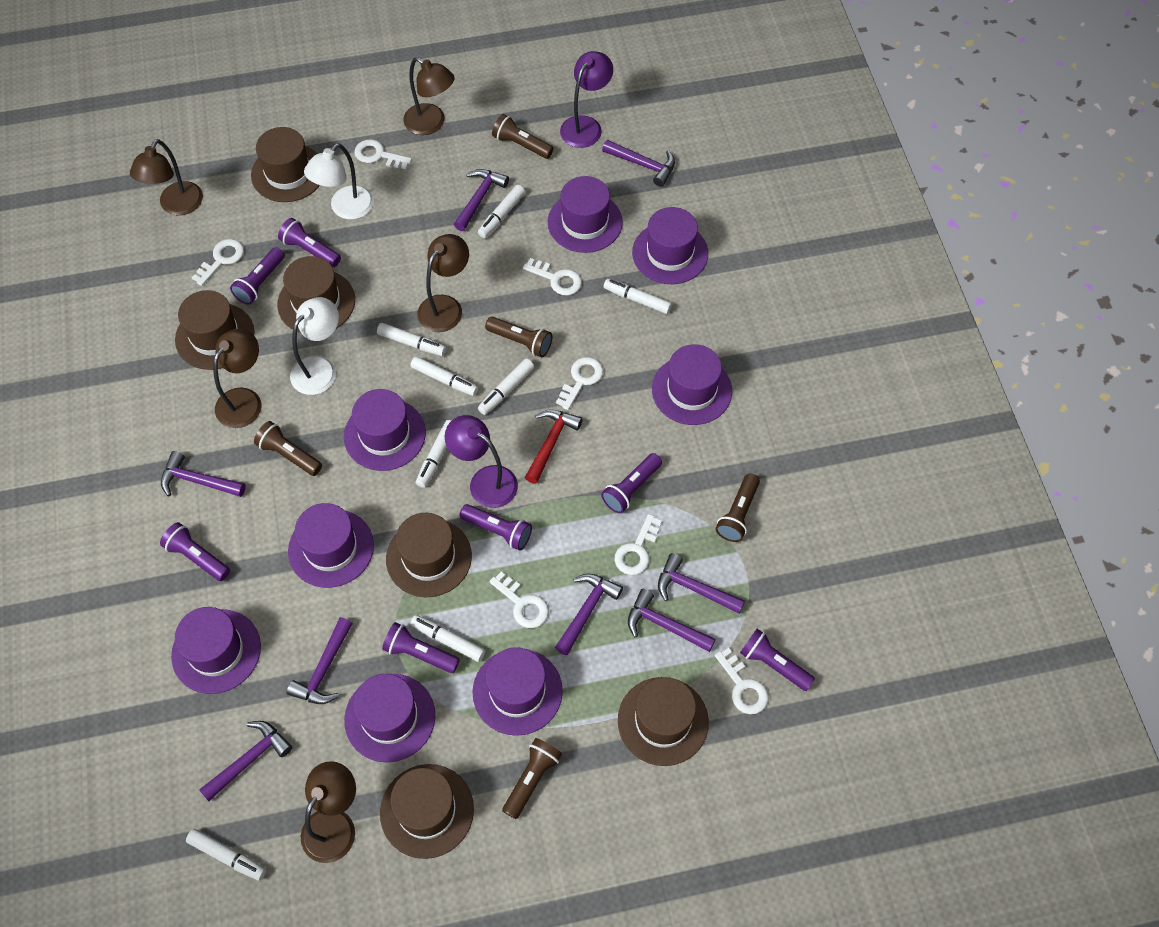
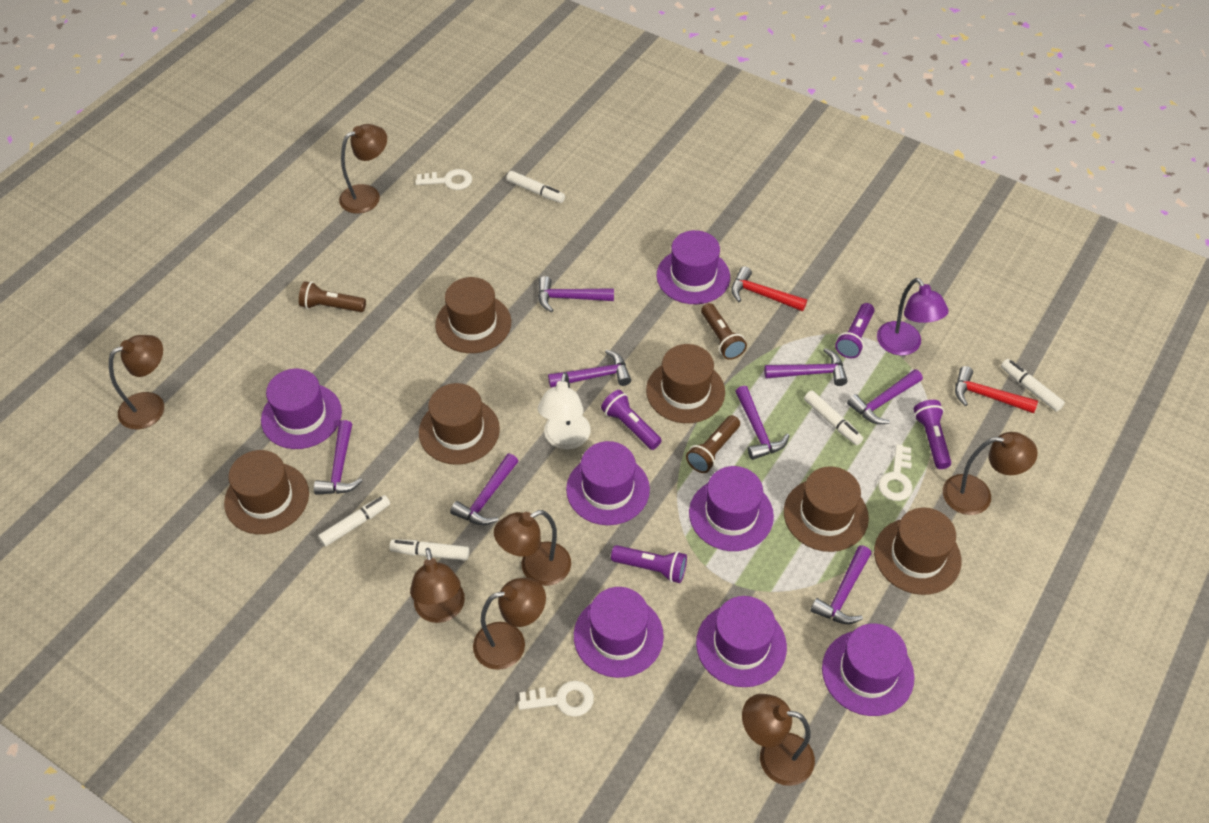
brown flashlight: [254,421,322,476] [485,316,552,357] [492,114,554,159] [502,738,562,819] [716,474,760,542] = 5 -> [299,281,366,312] [686,415,740,473] [701,303,747,360] = 3
brown lamp: [130,139,203,215] [213,329,261,428] [301,761,356,863] [403,57,455,135] [417,234,469,332] = 5 -> [109,335,164,429] [339,124,387,214] [410,548,465,623] [473,578,546,670] [494,510,571,586] [742,694,815,786] [943,432,1038,515] = 7
purple flashlight: [160,522,230,581] [230,247,285,305] [278,218,341,267] [382,622,460,673] [460,504,532,551] [601,453,662,513] [740,629,815,691] = 7 -> [601,390,662,450] [611,545,687,583] [835,303,874,358] [913,400,951,469] = 4
purple hat: [171,607,261,694] [288,503,374,588] [344,389,426,471] [344,674,435,762] [473,647,563,736] [548,176,623,253] [632,207,708,284] [652,344,732,425] = 8 -> [261,369,342,449] [566,441,650,525] [574,587,664,678] [657,230,730,304] [689,466,774,551] [696,596,787,687] [822,624,914,716] = 7
purple lamp: [445,415,518,508] [560,51,613,148] = 2 -> [877,278,949,355] = 1
red hammer: [525,410,582,484] = 1 -> [731,266,807,311] [955,366,1038,413] = 2
white key: [192,239,244,286] [354,139,412,169] [489,572,549,628] [523,258,582,296] [556,357,603,410] [615,514,662,575] [715,648,769,714] = 7 -> [415,169,472,190] [518,681,594,717] [878,444,912,501] = 3
white lamp: [290,297,339,395] [304,143,374,219] = 2 -> [538,372,591,449] = 1
white marker: [186,829,266,881] [377,323,446,356] [410,356,478,396] [410,615,485,662] [416,420,451,488] [478,185,525,238] [478,358,534,415] [604,279,672,314] = 8 -> [318,495,390,546] [389,539,469,561] [507,171,565,203] [804,390,863,445] [1001,359,1065,412] = 5

